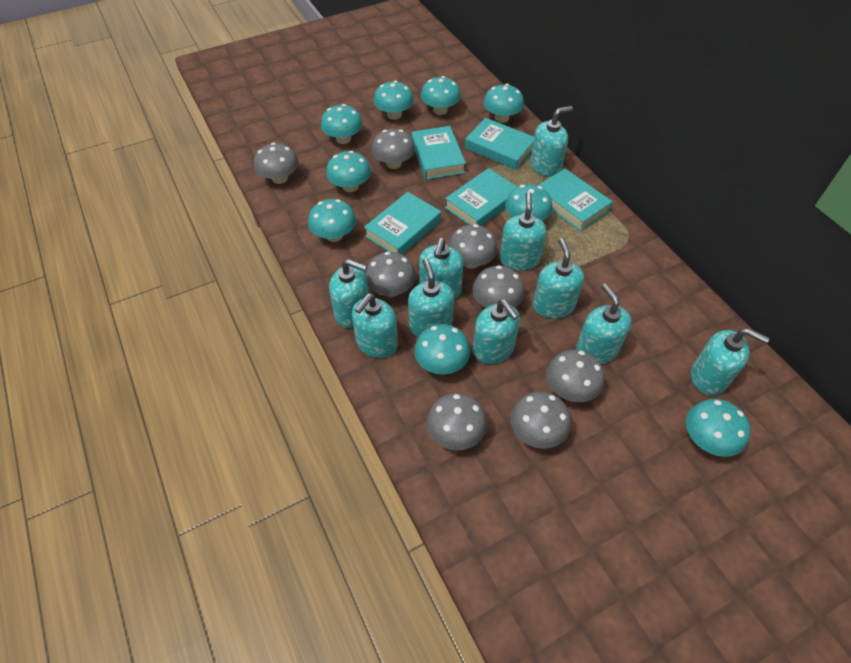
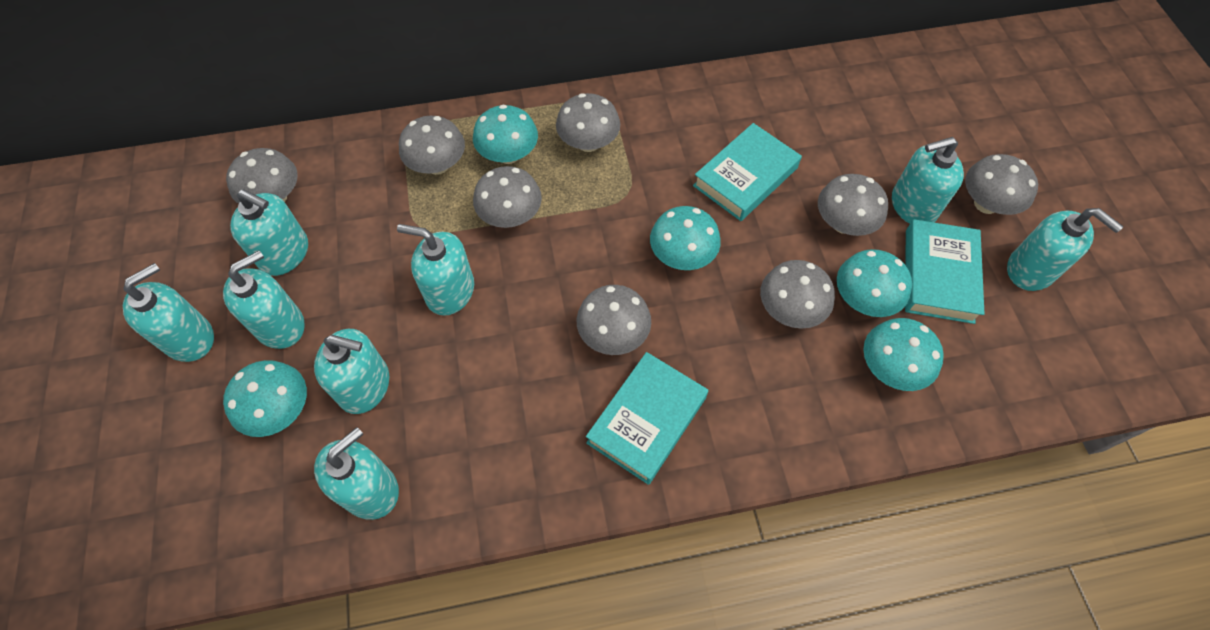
turquoise book: [364,192,441,255] [411,126,466,180] [445,168,517,226] [465,118,534,170] [537,169,613,231] = 5 -> [586,352,708,485] [693,123,802,221] [905,219,984,324] = 3
turquoise mushroom: [308,199,356,242] [321,104,363,144] [326,151,371,192] [373,80,414,120] [414,324,470,375] [421,76,461,115] [483,84,524,123] [505,184,552,221] [686,399,750,457] = 9 -> [223,360,307,437] [473,105,538,164] [650,206,721,270] [837,249,912,317] [863,318,944,391] = 5
turquoise soap dispenser: [329,259,369,328] [352,294,398,358] [408,258,454,337] [419,238,464,299] [473,300,520,364] [499,192,546,271] [530,106,573,177] [533,238,584,319] [576,284,631,364] [691,328,770,396] = 10 -> [123,263,214,362] [223,250,305,349] [230,189,308,276] [314,329,389,414] [314,427,399,520] [397,224,474,316] [892,137,964,224] [1007,208,1123,291] = 8

